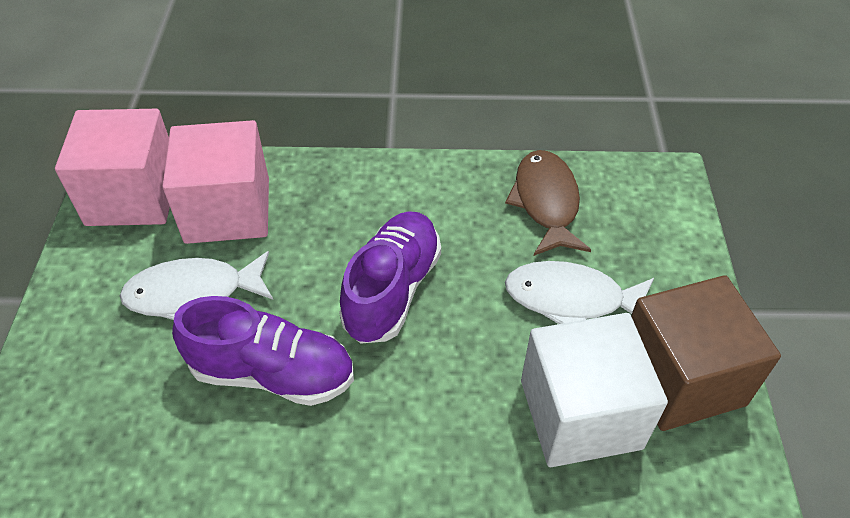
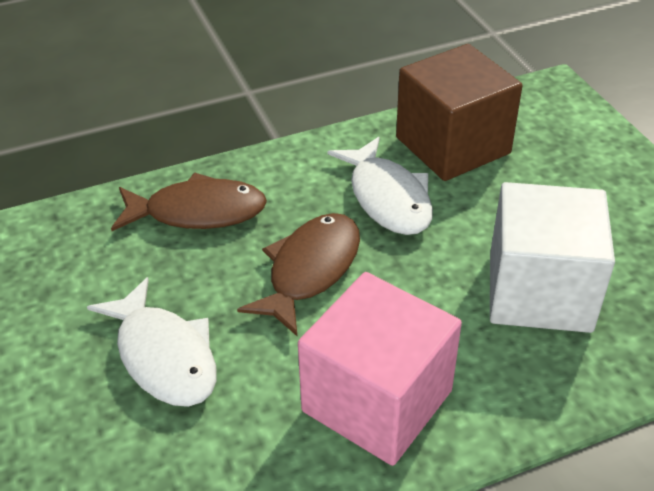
brown fish: [505,150,591,256] = 1 -> [111,172,267,231] [237,213,360,336] = 2
pink cube: [55,109,170,226] [163,120,269,244] = 2 -> [298,272,462,466] = 1
purple shoe: [172,296,354,406] [339,211,441,344] = 2 -> none = 0

